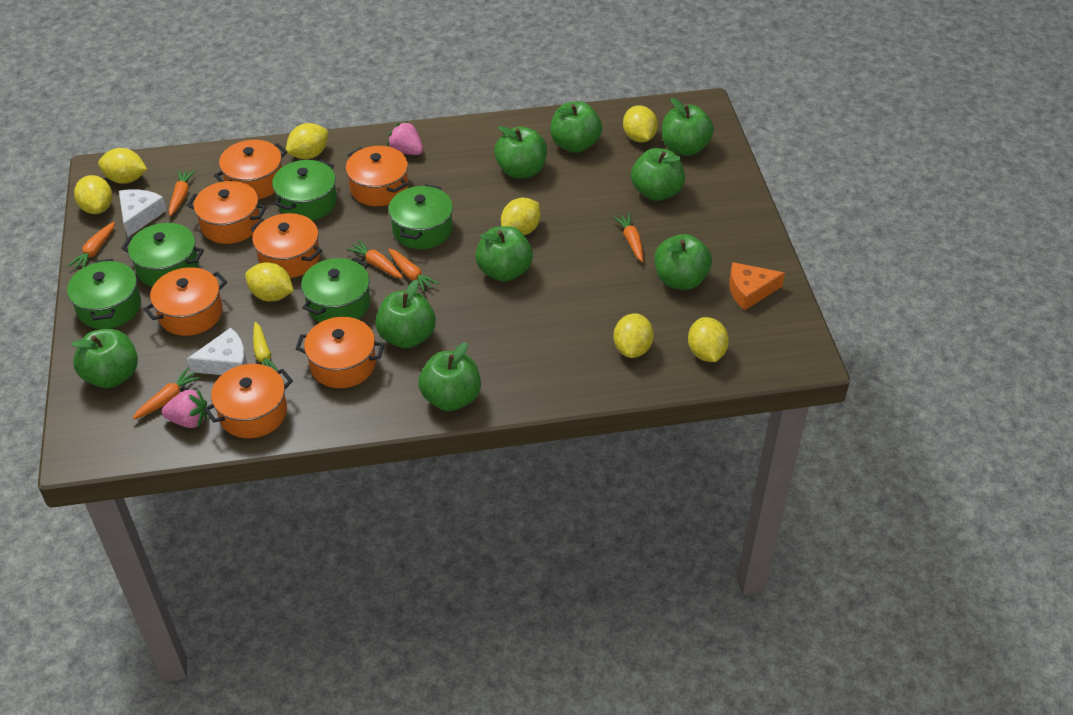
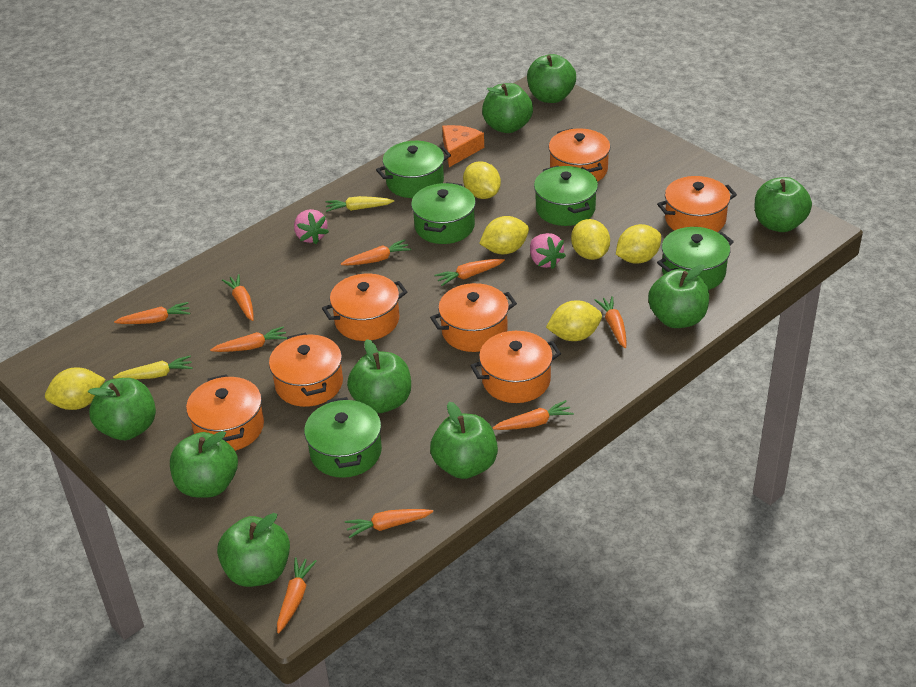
orange carrot: [68,222,115,268] [132,368,201,420] [169,170,195,216] [347,240,403,279] [388,249,439,292] [613,213,644,262] = 6 -> [114,302,190,324] [210,326,287,352] [222,274,254,321] [277,557,317,634] [341,239,411,265] [345,509,433,538] [434,259,505,286] [492,400,574,430] [595,296,627,348] = 9
white cheese: [119,189,167,237] [187,328,247,375] = 2 -> none = 0
yellow carrot: [253,322,278,371] = 1 -> [113,356,193,379] [325,196,394,212] = 2
yellow lemon: [74,175,112,214] [98,148,147,184] [245,262,294,302] [286,123,328,159] [501,198,541,235] [613,313,654,358] [623,105,658,143] [688,317,729,362] = 8 -> [45,367,105,410] [463,161,501,199] [479,216,529,254] [546,300,602,341] [571,219,610,260] [616,224,661,264] = 6

